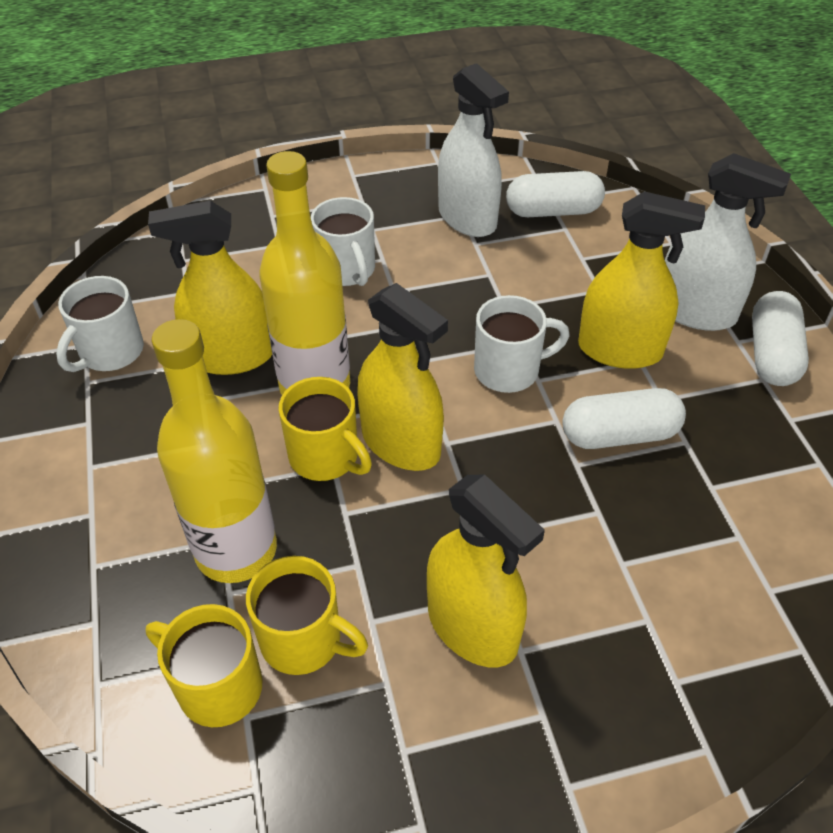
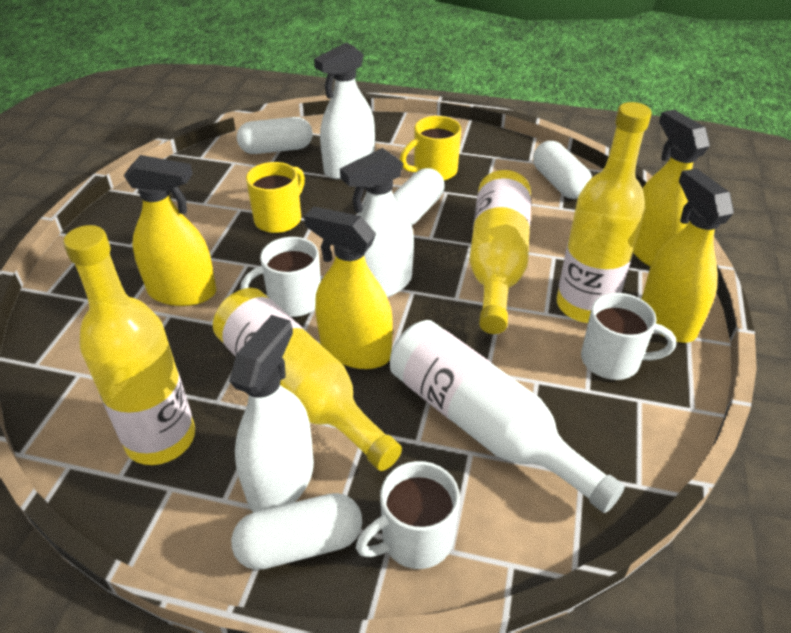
white bottle: none = 0 -> [390,320,625,513] = 1
white capsule: [506,171,605,217] [562,388,686,449] [752,291,809,386] = 3 -> [231,493,362,570] [237,117,313,154] [393,168,445,225] [533,141,592,199] = 4
white spray bottle: [438,63,509,237] [665,153,791,331] = 2 -> [229,315,314,512] [314,43,375,179] [340,148,414,298] = 3
yellow bottle: [151,319,277,583] [259,151,350,395] = 2 -> [63,225,195,465] [213,288,402,471] [469,170,531,334] [557,102,652,323] = 4
yellow mug: [146,604,263,727] [246,556,368,675] [279,377,372,481] = 3 -> [246,162,305,233] [400,116,461,181] = 2

